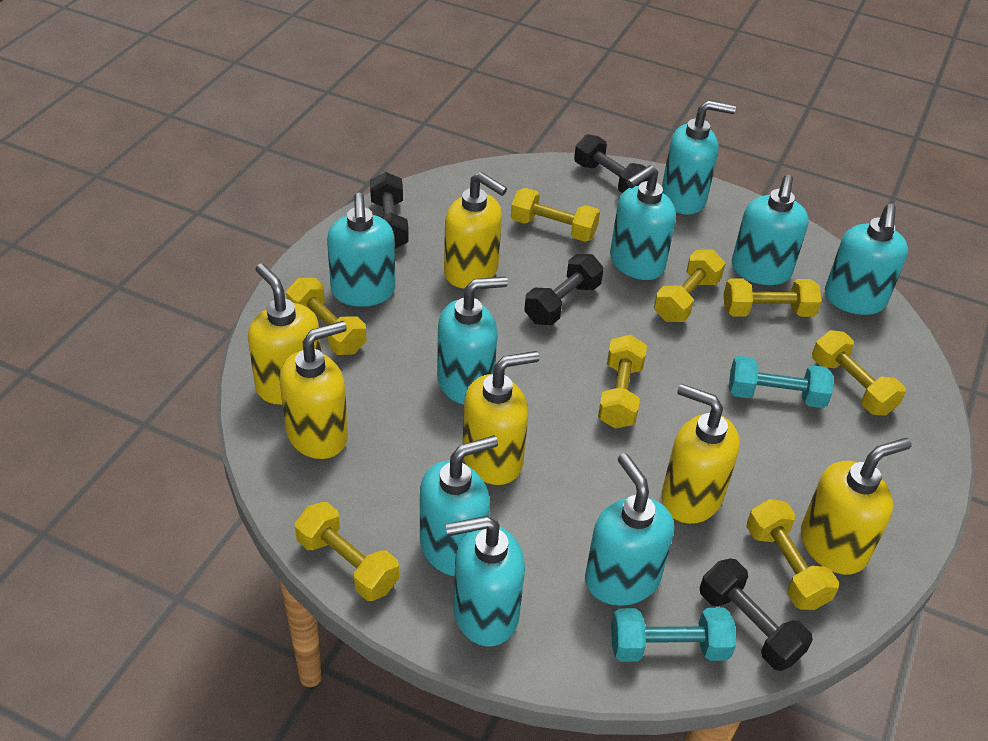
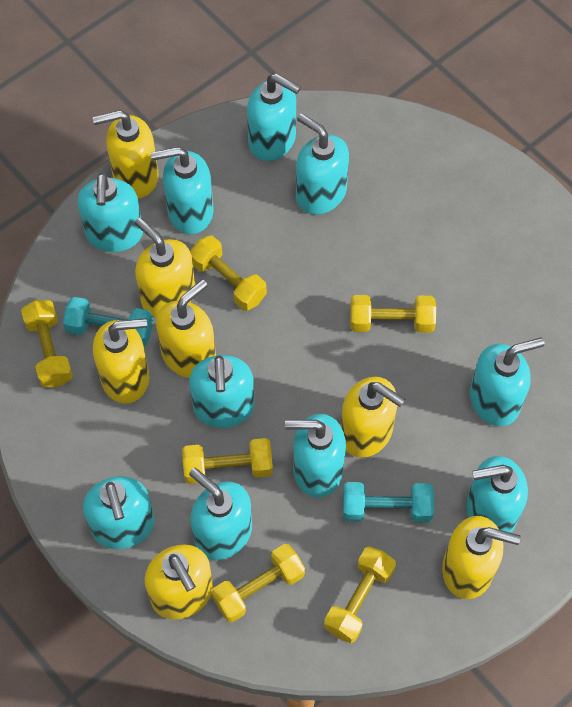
black dumbbell: [370,172,409,249] [524,254,604,325] [574,134,648,193] [700,558,813,671] = 4 -> none = 0
turquoise soap dispenser: [327,193,395,307] [420,435,498,576] [437,276,508,405] [445,516,525,646] [585,453,674,606] [610,165,676,280] [662,100,736,215] [732,174,809,285] [825,204,908,315] = 9 -> [77,173,143,252] [83,476,155,549] [151,147,213,234] [189,355,255,428] [189,468,252,560] [247,73,301,161] [285,414,346,498] [296,113,349,215] [466,456,528,533] [470,337,544,426] = 10
yellow dumbbell: [286,278,367,355] [294,502,399,601] [511,188,600,242] [598,335,647,429] [654,249,725,322] [724,278,821,317] [746,499,839,610] [812,330,906,416] = 8 -> [21,300,73,387] [182,438,273,484] [190,236,267,311] [211,544,305,622] [324,546,396,643] [350,295,436,333] = 6
yellow soap dispenser: [248,263,321,405] [280,321,348,459] [444,172,507,288] [462,351,539,485] [661,384,740,524] [801,438,912,575] = 6 -> [93,110,159,198] [93,318,149,404] [135,218,195,317] [145,544,213,619] [156,279,216,378] [341,377,405,458] [442,516,521,599] = 7

